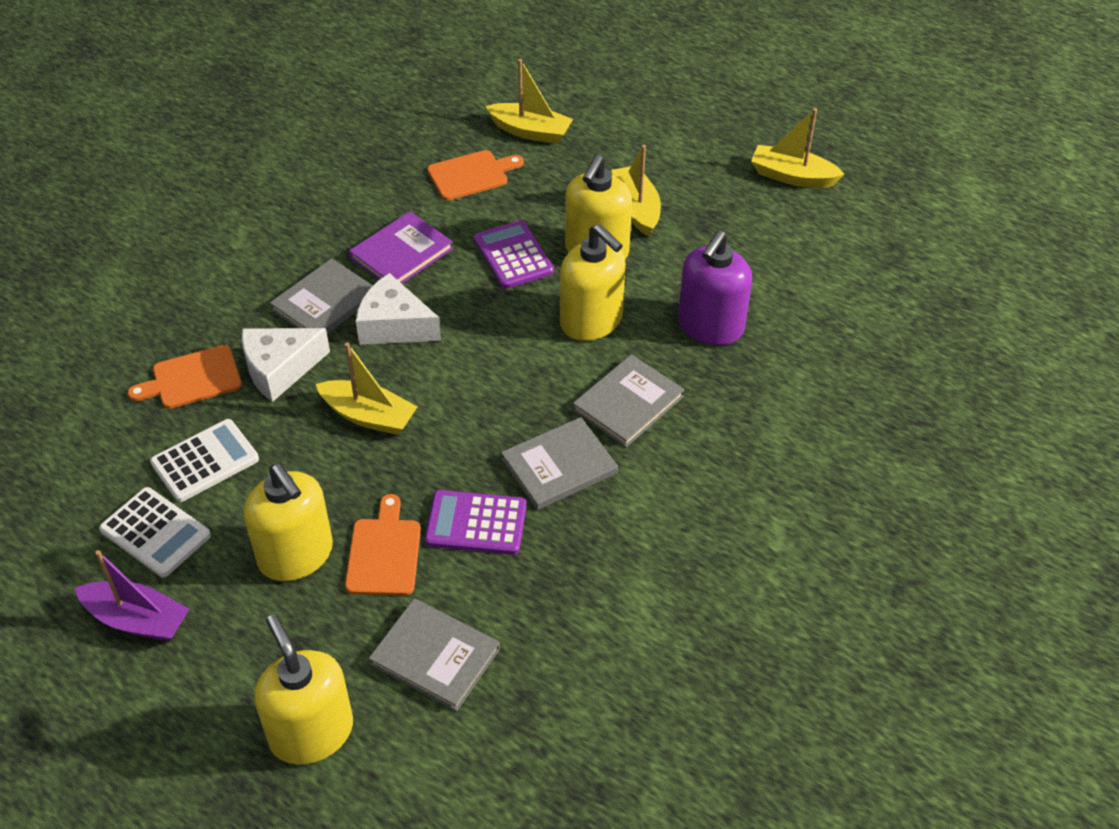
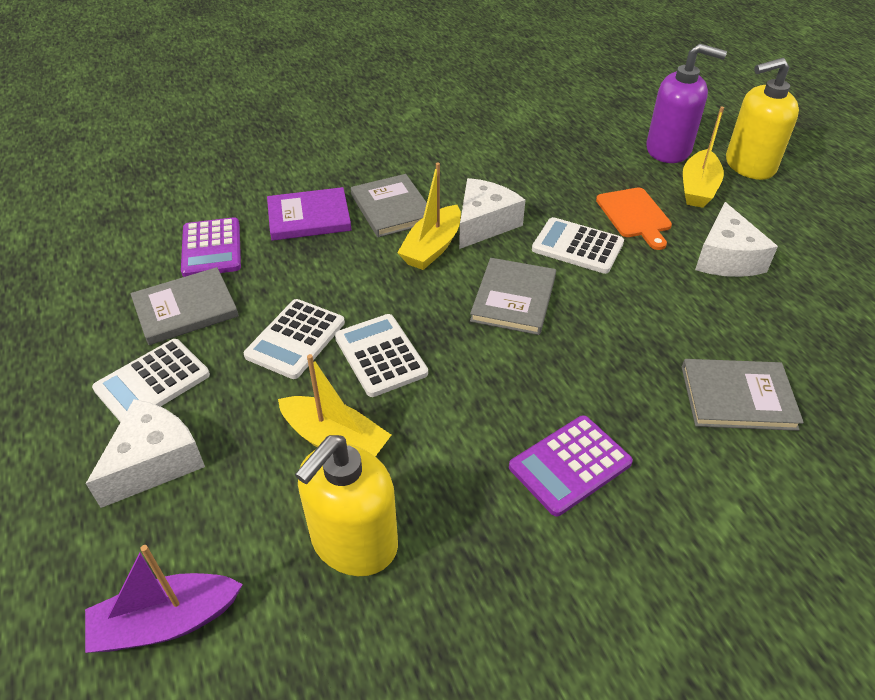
orange cutting board: [128,345,242,409] [345,494,421,596] [427,150,524,201] = 3 -> [596,188,672,250] = 1
white calculator: [99,487,211,577] [150,419,259,502] = 2 -> [92,339,210,422] [244,299,345,379] [335,314,428,397] [532,217,624,274] = 4
white cheese: [241,328,330,402] [356,273,441,345] = 2 -> [86,399,205,508] [459,178,525,249] [695,202,778,277] = 3
yellow boat: [316,343,418,435] [486,59,573,144] [611,145,661,236] [751,108,844,188] = 4 -> [278,354,391,456] [397,163,461,270] [683,107,724,208] = 3
yellow soap dispenser: [244,464,333,581] [254,614,353,765] [560,224,626,341] [565,155,632,259] = 4 -> [295,435,398,576] [726,58,799,180] = 2

